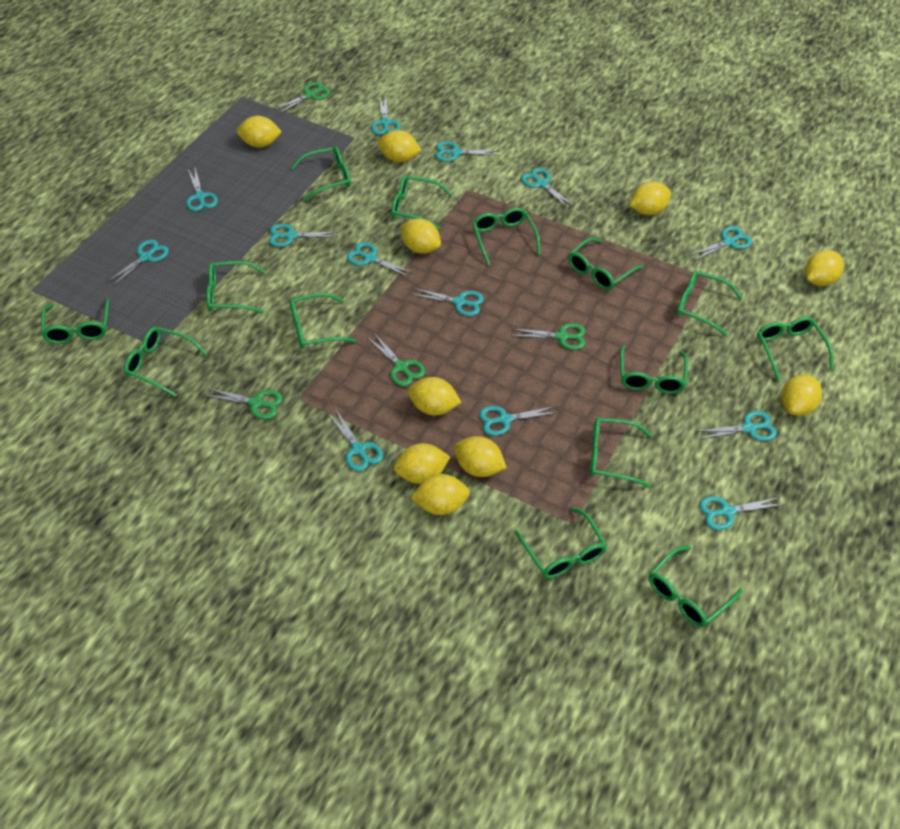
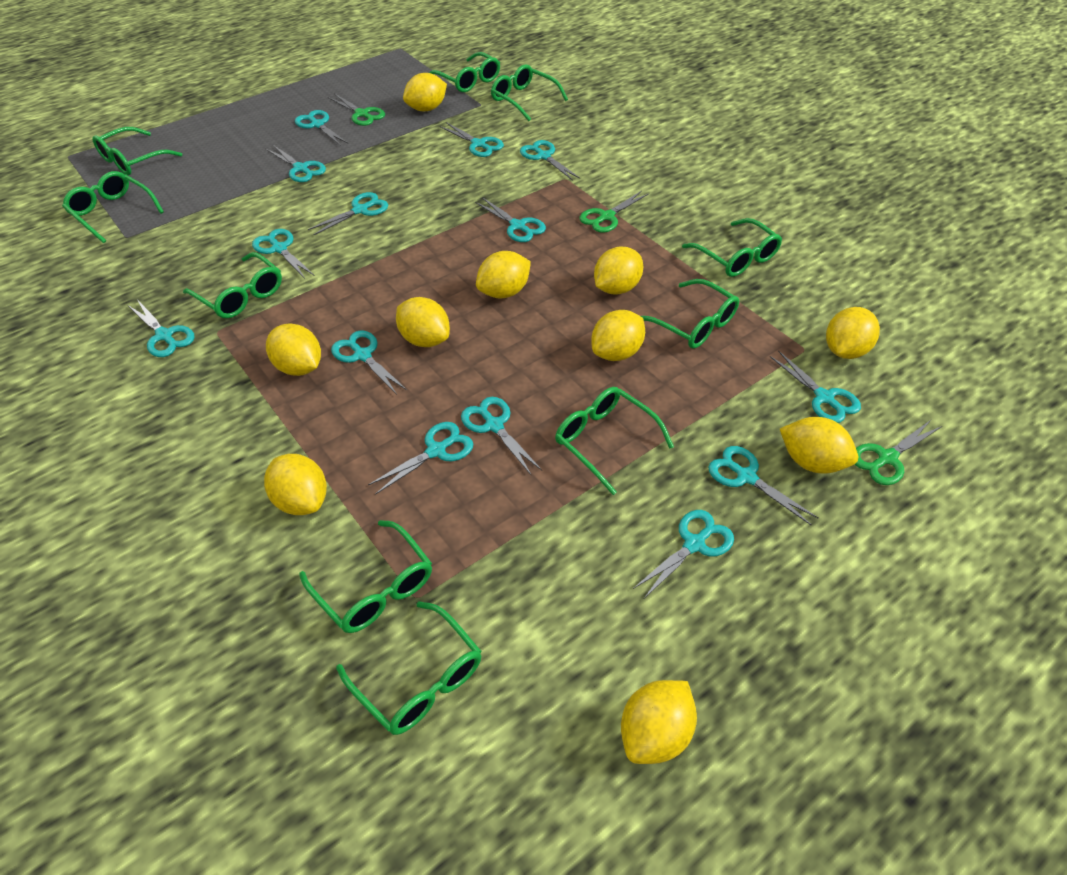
green glasses: [41,298,109,344] [124,327,207,397] [206,261,266,313] [289,293,356,349] [291,146,351,201] [391,175,452,230] [472,207,541,265] [514,507,607,579] [568,237,643,290] [590,418,653,488] [620,345,688,394] [649,546,743,627] [676,270,743,336] [757,317,833,381] = 14 -> [62,171,164,243] [92,127,182,175] [183,252,282,318] [299,520,432,633] [336,601,481,735] [429,52,500,92] [491,64,568,121] [555,387,674,495] [641,279,739,349] [682,218,782,277] = 10
green scissors: [204,388,283,419] [274,82,330,114] [367,333,425,386] [511,323,586,350] = 4 -> [328,93,385,126] [580,191,649,233] [854,419,942,485] = 3
turquoise scissors: [107,239,169,287] [186,168,218,211] [269,224,338,247] [328,410,383,471] [347,242,413,277] [371,97,400,135] [410,288,484,316] [436,141,499,162] [479,406,559,436] [521,168,574,209] [689,226,752,261] [696,411,777,441] [699,496,784,530] = 13 -> [128,299,195,357] [252,229,315,278] [266,145,326,182] [295,110,348,146] [308,192,388,236] [331,330,407,395] [368,422,473,495] [440,122,504,157] [461,397,542,476] [475,197,546,242] [520,140,580,181] [633,510,734,598] [708,446,818,525] [770,350,861,423] = 14

